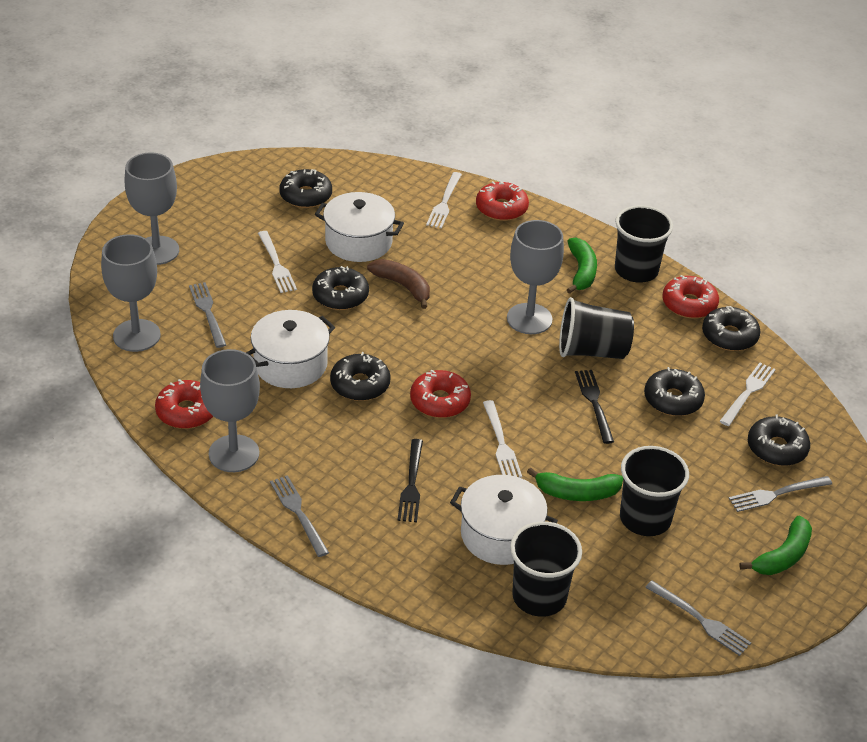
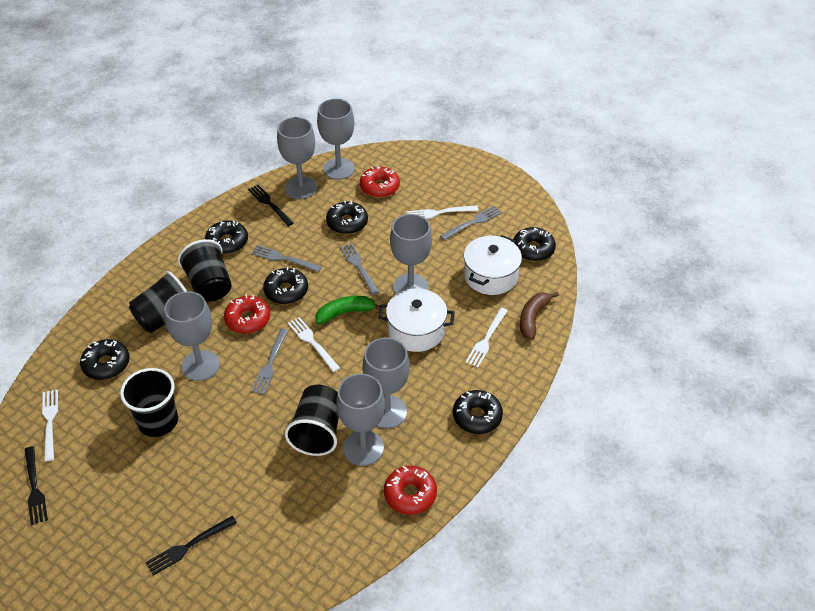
black fork: [397,439,423,522] [575,370,614,444] = 2 -> [24,446,48,525] [146,516,237,576] [248,185,294,226] = 3
green banana: [527,467,623,501] [567,237,597,294] [739,516,812,575] = 3 -> [315,296,380,324] = 1
grey goblet: [101,234,161,352] [125,152,179,265] [200,349,260,472] [507,220,564,334] = 4 -> [164,291,220,381] [277,117,318,199] [317,99,355,180] [336,373,385,466] [363,337,410,429] [390,214,432,294] = 6
red donut: [155,379,213,429] [410,370,471,418] [476,180,529,221] [662,275,719,319] = 4 -> [224,295,270,334] [360,165,400,198] [384,466,437,515] = 3
white pot: [246,310,335,388] [315,192,404,262] [450,475,558,565] = 3 -> [378,288,455,352] [464,235,522,295] = 2

